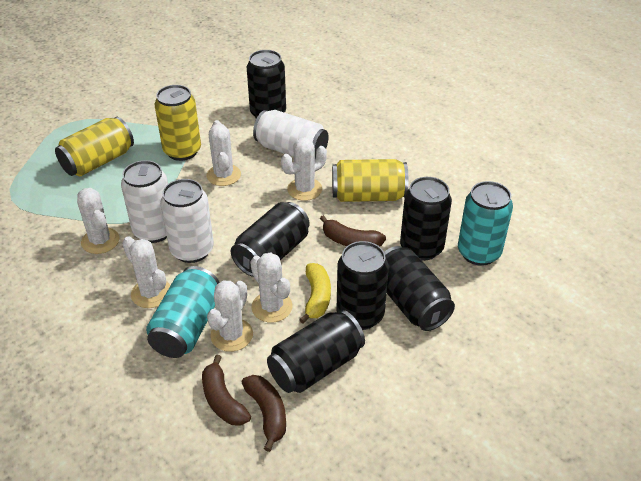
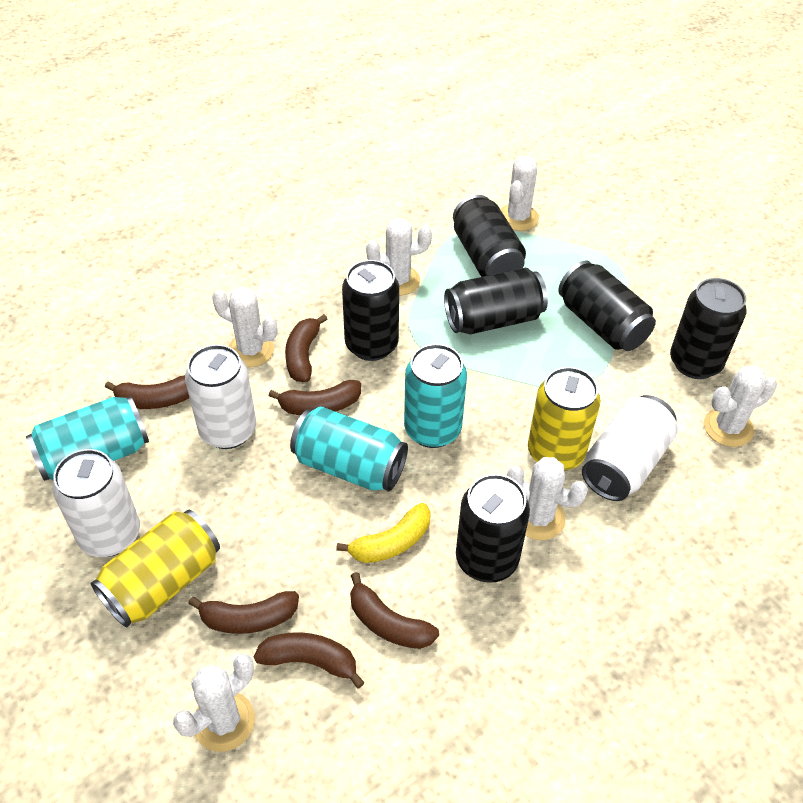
brown banana: [202,355,251,426] [241,375,286,452] [320,215,386,247] = 3 -> [105,375,189,409] [188,591,299,634] [254,632,365,688] [269,380,361,415] [285,314,327,382] [350,572,439,649] = 6
turquoise can: [146,266,220,358] [458,181,513,266] = 2 -> [26,396,149,481] [290,406,408,492] [404,344,467,448] = 3
yellow can: [55,117,134,177] [155,85,201,161] [332,159,408,202] = 3 -> [91,510,220,627] [528,367,600,471] = 2

